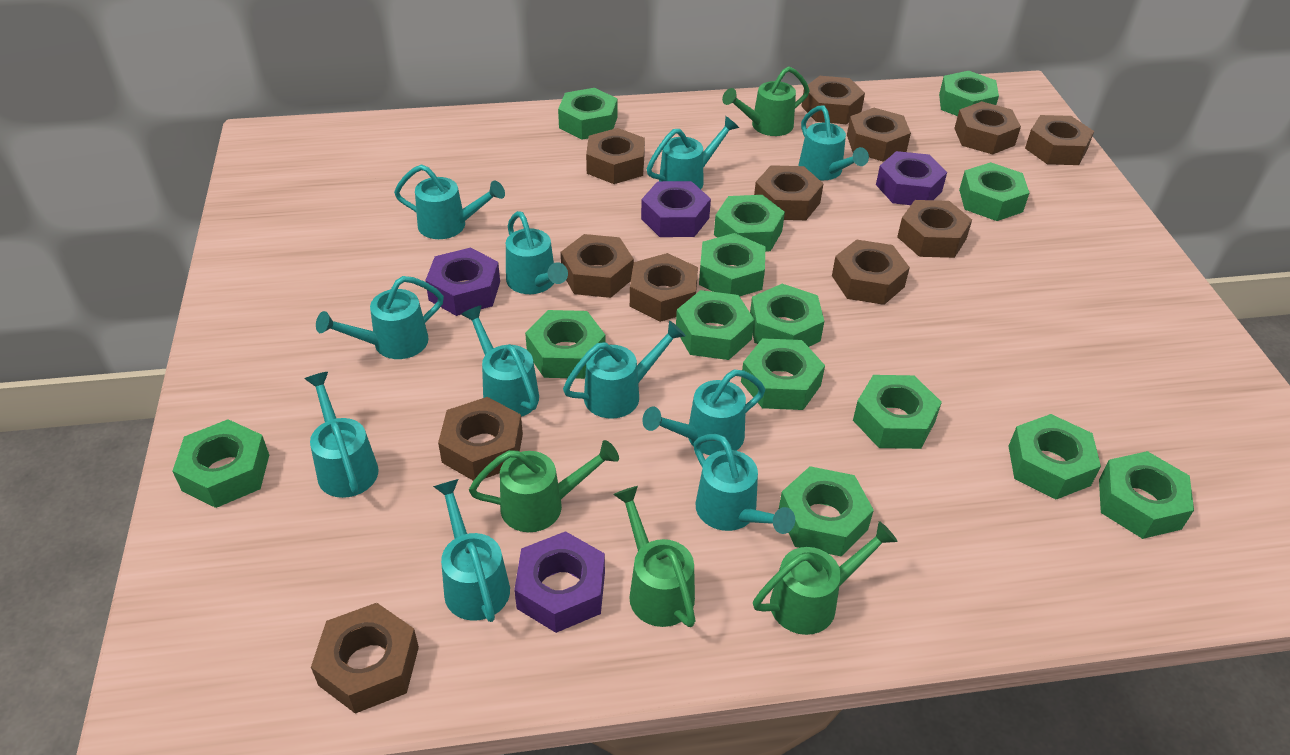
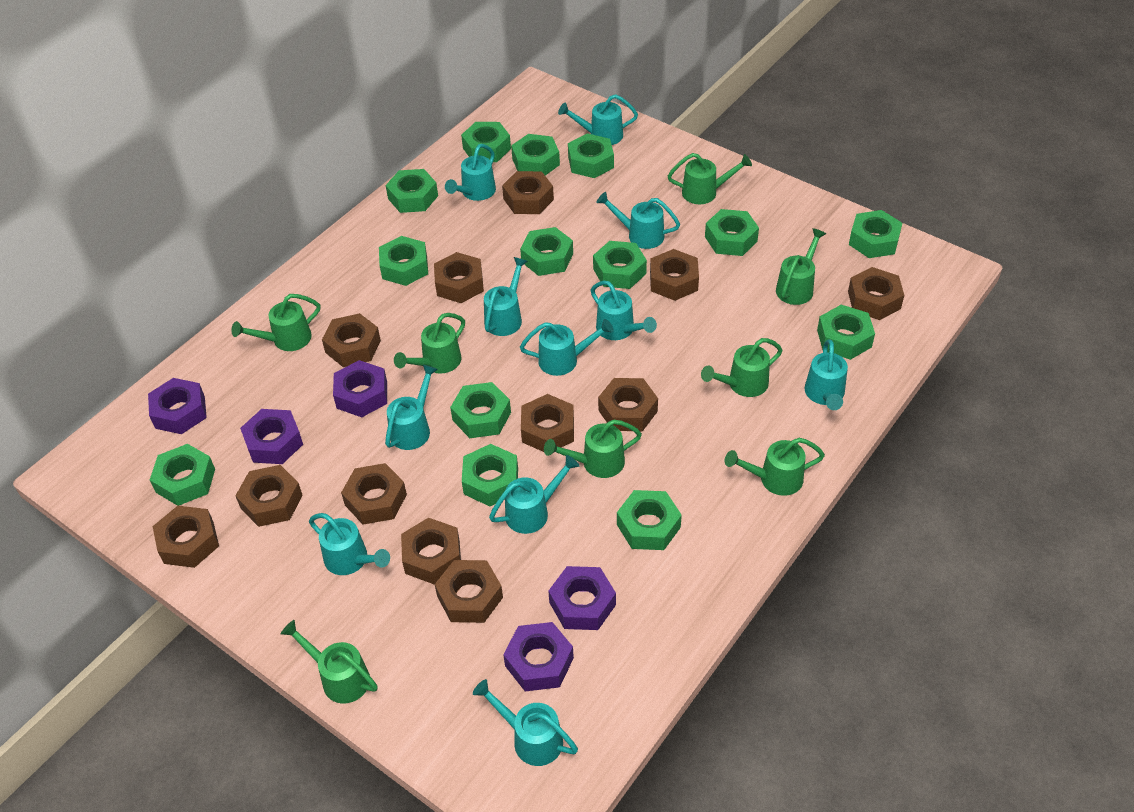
green watering can: [469,440,619,532] [613,486,695,627] [722,66,809,136] [753,521,898,635] = 4 -> [231,294,320,351] [281,620,378,703] [394,313,465,374] [544,419,642,478] [668,153,752,204] [701,338,783,397] [725,438,825,496] [776,228,826,305] = 8
purple nut: [425,247,500,316] [514,531,605,633] [641,181,711,237] [876,151,947,205] = 4 -> [148,378,207,434] [240,409,303,464] [333,360,387,417] [503,622,574,691] [548,566,616,630] = 5

